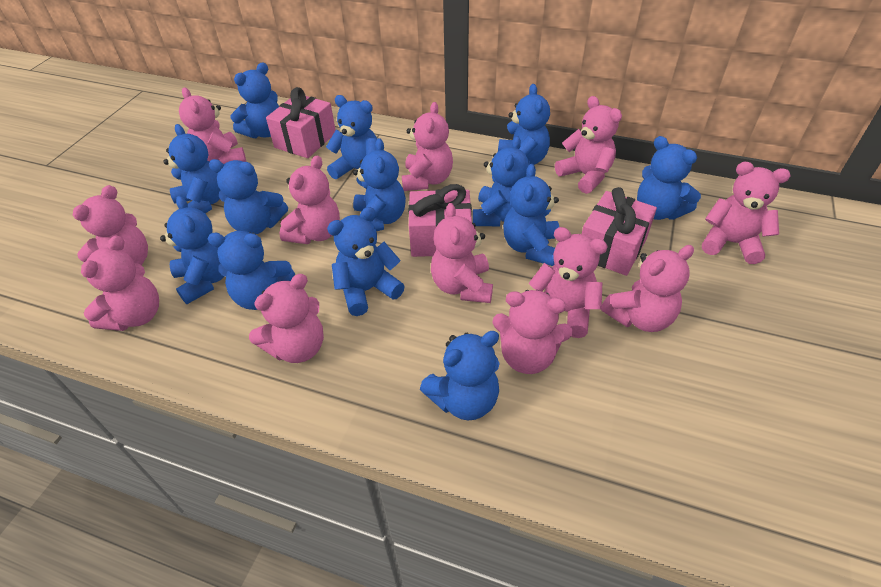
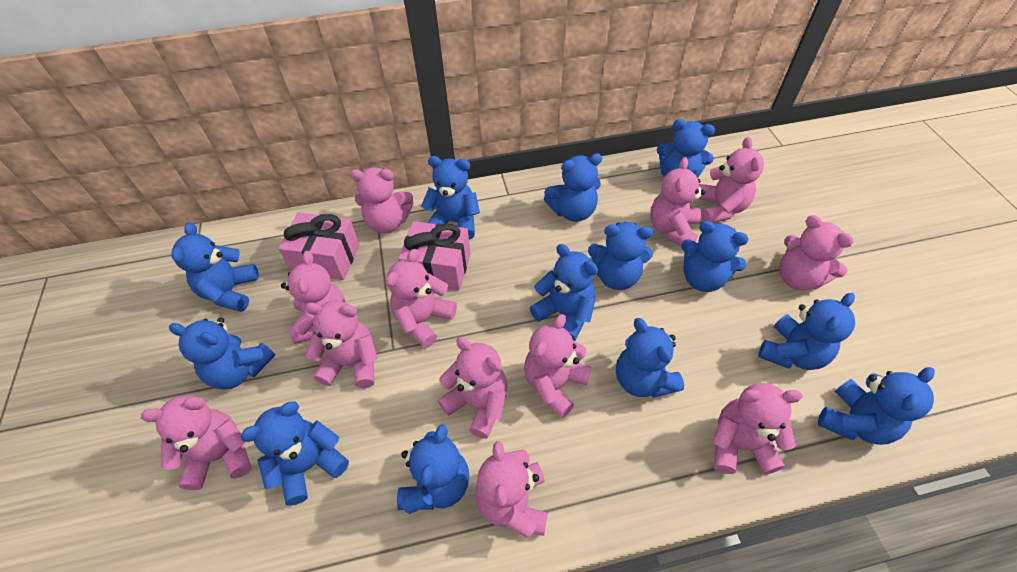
pink gift: [266,87,336,158] [408,184,472,257] [582,187,657,276] = 3 -> [278,212,360,280] [398,221,471,291] = 2

